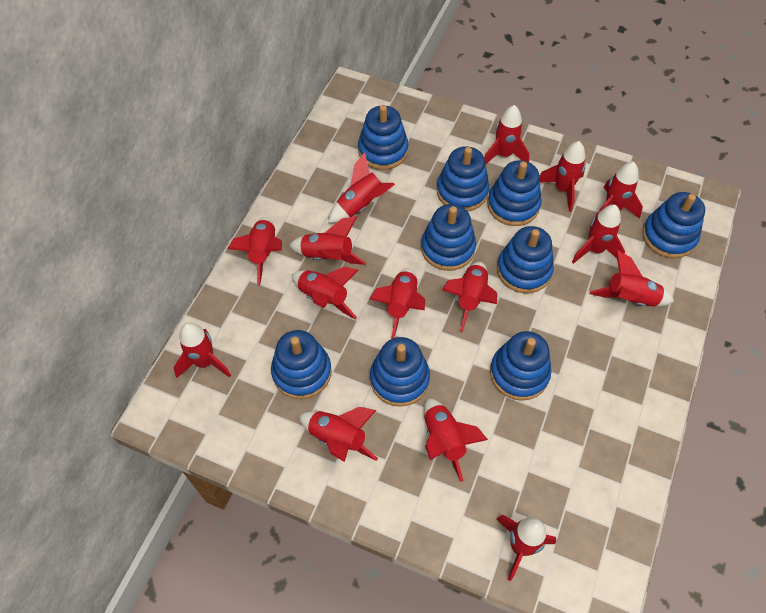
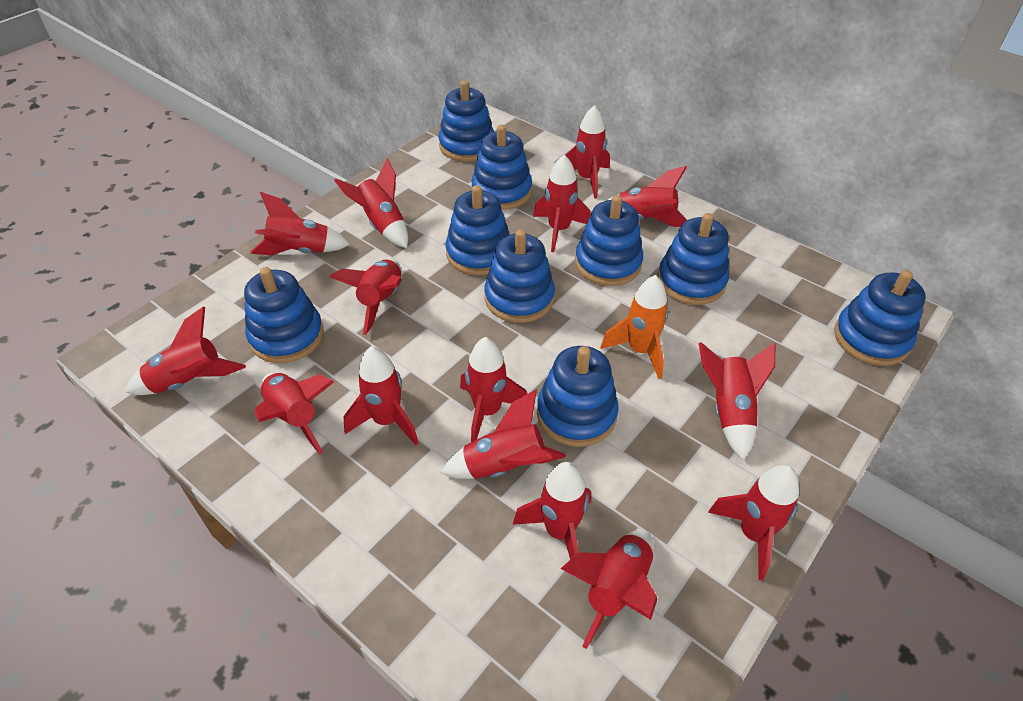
orange rocket: none = 0 -> [600,275,668,379] = 1

